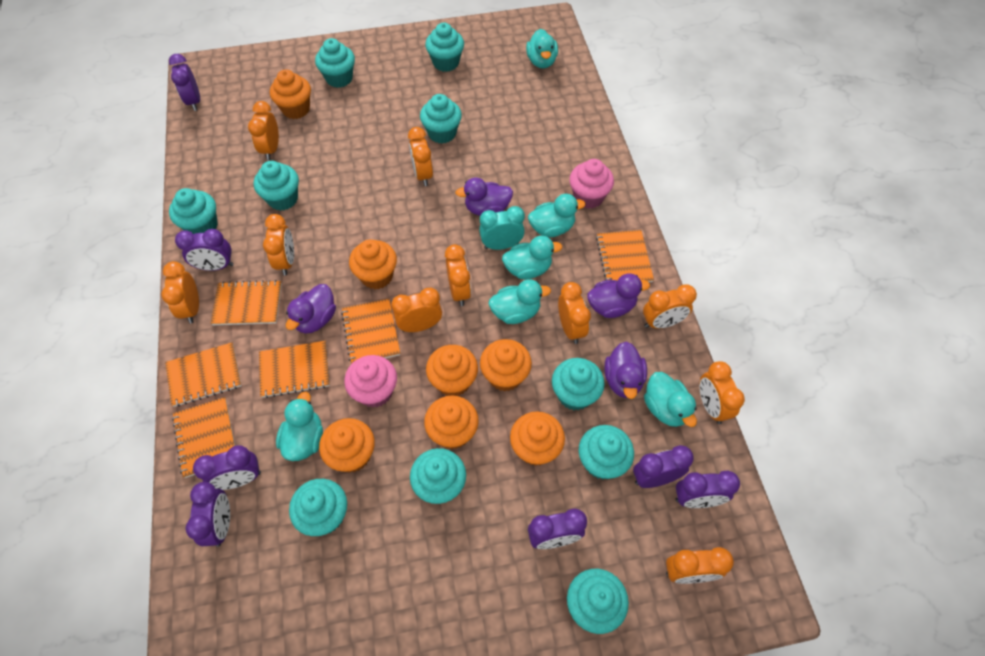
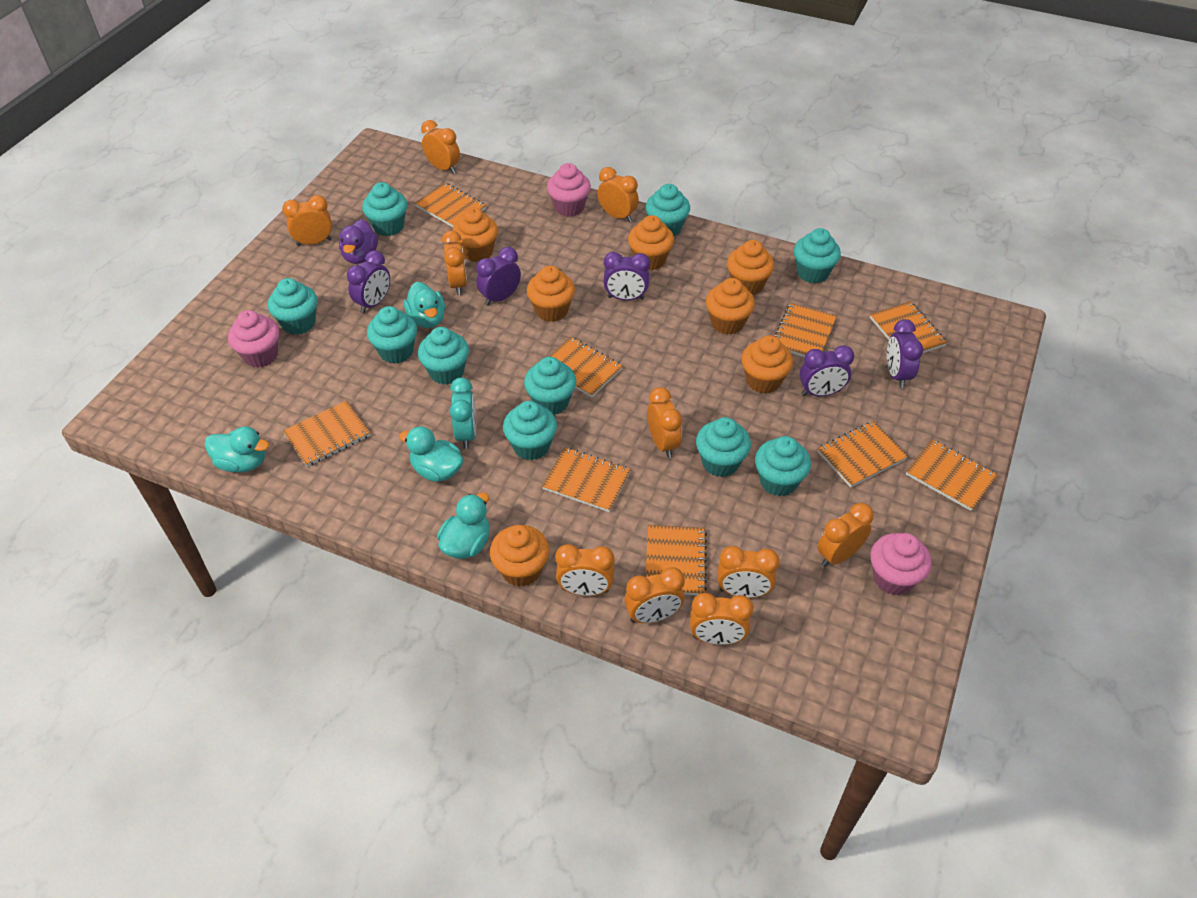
orange notebook: [165,342,242,407] [172,397,235,478] [210,280,282,325] [259,341,330,398] [341,298,400,364] [596,230,654,282] = 6 -> [283,400,371,467] [415,183,486,227] [542,447,631,512] [548,337,623,397] [646,525,707,595] [775,303,837,357] [817,421,908,488] [870,301,947,353] [906,439,998,511] = 9
pink cupcake: [344,355,397,408] [569,159,614,209] = 2 -> [228,310,279,368] [547,163,591,217] [871,533,932,595] = 3
purple clock: [169,54,200,111] [175,229,234,271] [185,482,230,547] [193,445,261,490] [528,508,587,549] [633,445,694,488] [675,471,740,508] = 7 -> [347,250,390,313] [476,247,521,306] [603,252,650,300] [800,345,854,396] [887,319,923,388] = 5
purple duck: [286,284,336,334] [455,178,513,216] [587,273,650,318] [604,342,647,399] = 4 -> [339,219,378,264] = 1
turquoise duck: [276,392,323,461] [489,279,551,324] [502,236,562,279] [526,29,558,68] [528,194,586,237] [644,372,697,427] = 6 -> [205,426,269,472] [399,426,463,482] [404,282,445,328] [437,492,490,559] = 4

